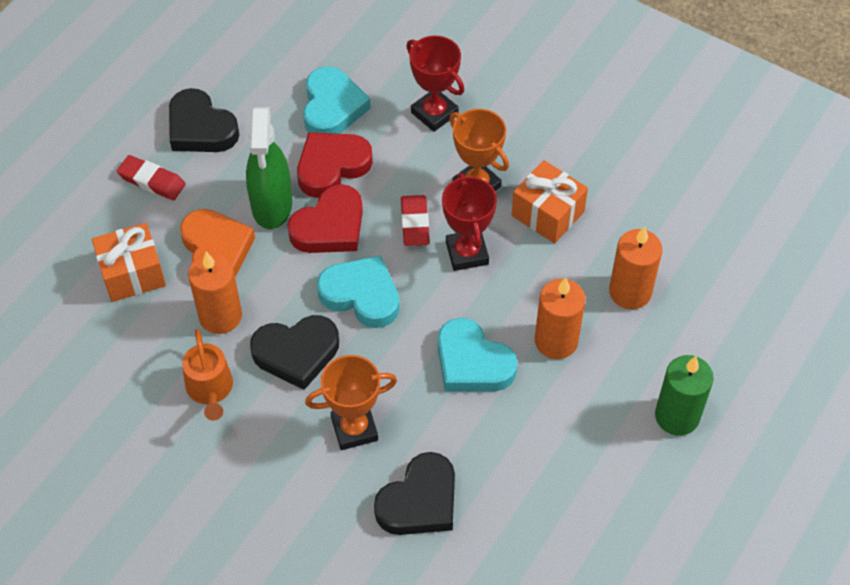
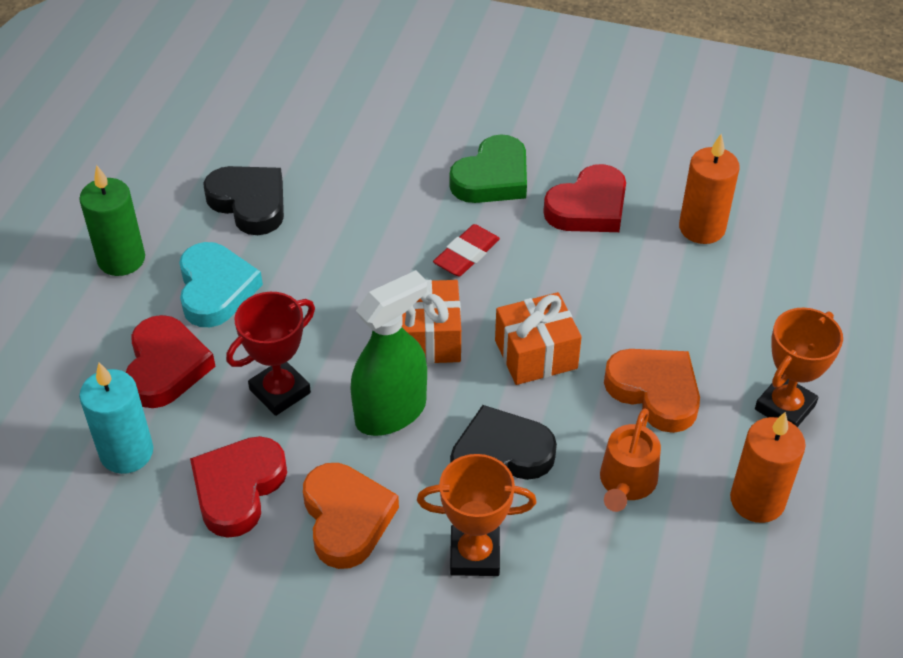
black heart: [169,88,239,152] [250,315,339,390] [374,452,455,535] = 3 -> [203,166,284,235] [450,405,557,480] = 2
green heart: none = 0 -> [450,134,527,203] = 1
orange candle: [188,252,242,334] [535,277,586,359] [609,226,662,309] = 3 -> [679,134,740,244] [730,412,806,523] = 2
orange heart: [180,209,255,276] = 1 -> [303,463,399,569] [604,349,700,433] = 2
red eraser: [117,155,186,200] [401,195,430,246] = 2 -> [433,224,500,276] = 1
red heart: [288,184,363,253] [297,132,373,198] = 2 -> [126,315,216,408] [190,436,287,538] [543,164,626,232] = 3
red trophy: [406,36,464,132] [442,173,497,271] = 2 -> [226,292,315,416] = 1
turquoise candle: none = 0 -> [79,363,153,474] = 1
turquoise heart: [303,66,371,134] [317,255,399,328] [438,318,518,391] = 3 -> [179,242,263,327] = 1

